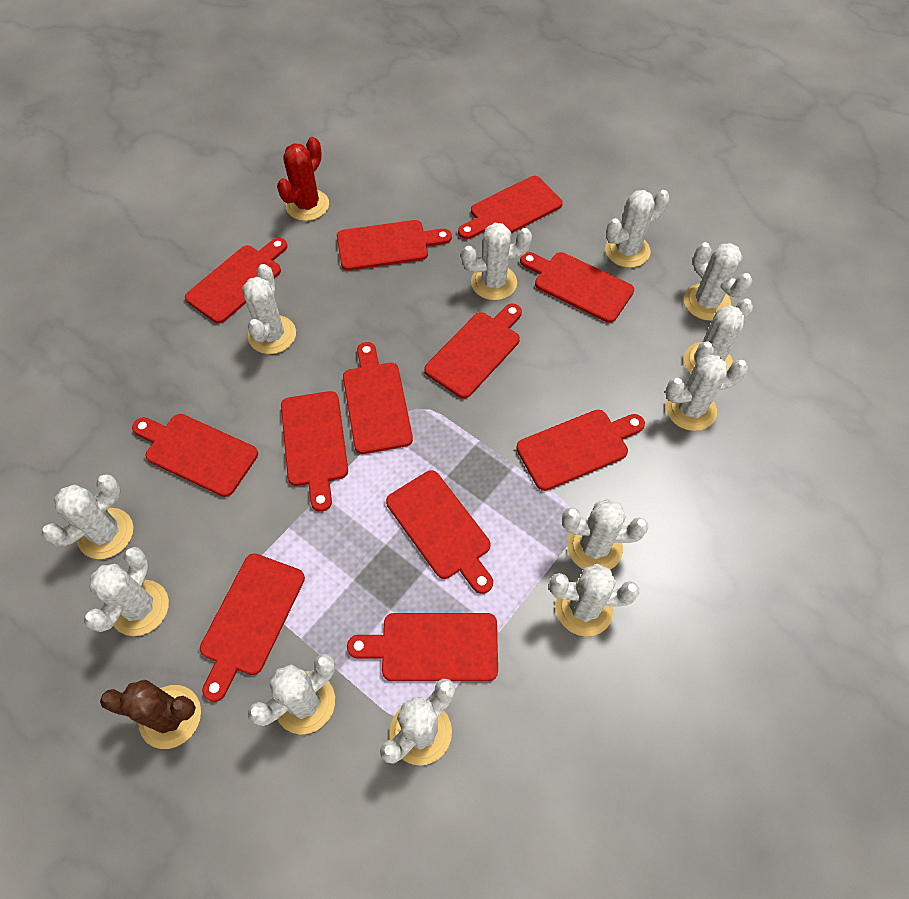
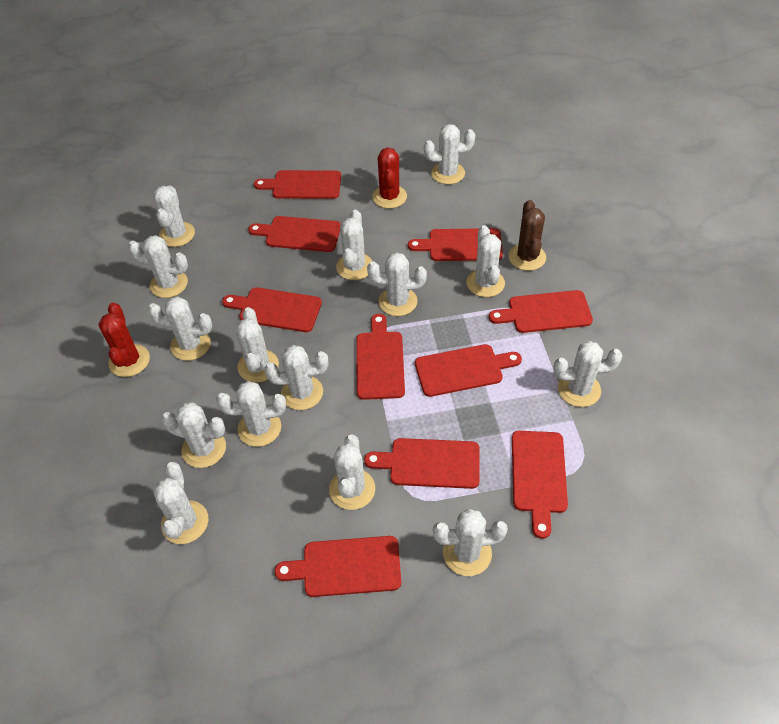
red cactus: [277,137,329,221] = 1 -> [98,303,150,377] [372,147,407,208] = 2
red cutting board: [132,414,258,497] [185,238,288,324] [200,554,305,702] [281,391,348,512] [337,220,452,271] [343,342,413,454] [347,613,498,681] [386,470,493,594] [424,304,522,399] [458,176,563,239] [516,410,645,491] [520,252,634,323] = 12 -> [222,287,322,332] [248,216,341,252] [254,170,341,199] [274,536,401,597] [356,314,405,400] [364,438,480,489] [408,228,503,261] [415,344,522,397] [489,290,593,333] [512,431,568,539] = 10
white cactus: [42,474,133,559] [84,547,169,636] [242,264,296,354] [248,654,335,735] [380,679,455,766] [461,223,532,300] [550,564,639,637] [562,498,648,570] [605,190,669,268] [665,354,748,431] [684,242,752,321] [684,298,753,374] = 12 -> [128,235,188,298] [148,296,212,361] [153,185,195,247] [153,462,208,544] [161,403,226,468] [216,381,286,447] [236,307,279,383] [264,345,328,410] [329,434,375,510] [336,210,372,280] [367,252,427,316] [424,124,475,184] [433,509,508,576] [466,225,505,297] [553,341,622,407] = 15

